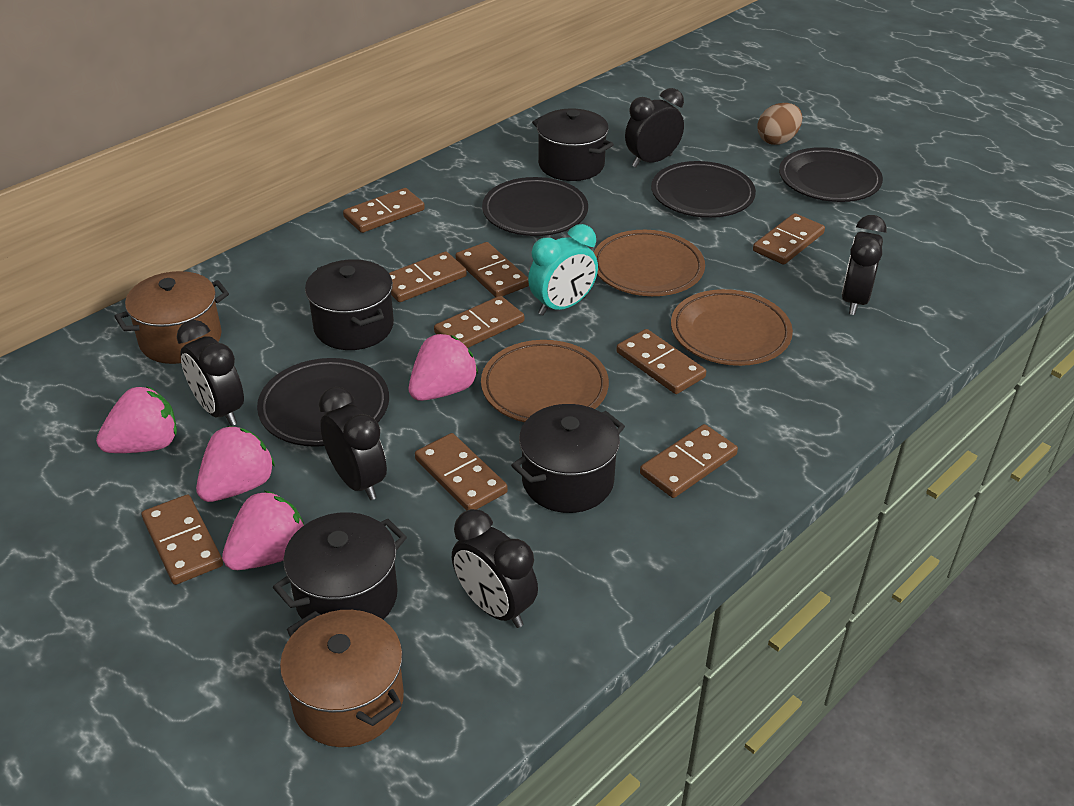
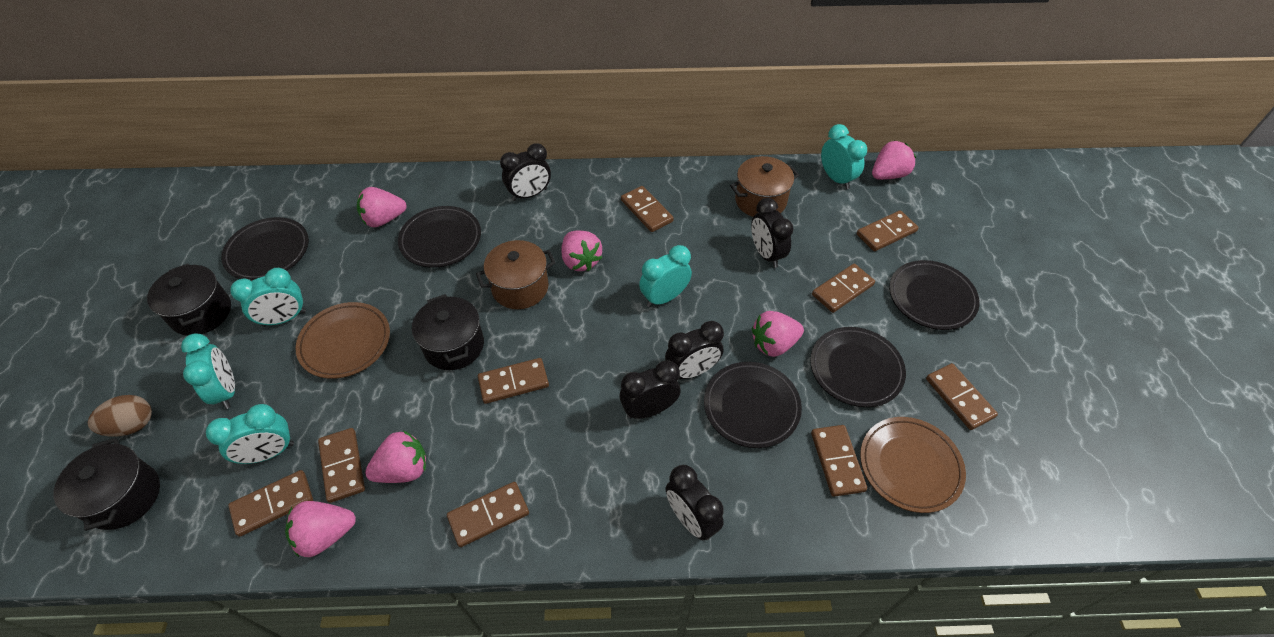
black plate: [257,358,389,447] [482,177,588,236] [651,161,756,218] [779,147,883,202] = 4 -> [221,217,309,281] [398,206,481,268] [704,362,802,448] [810,327,906,407] [889,260,980,330] = 5
black pot: [273,512,407,620] [305,259,394,350] [511,404,625,513] [532,108,614,181] = 4 -> [53,438,160,531] [147,263,231,336] [412,294,484,370] = 3
brown plate: [481,340,609,422] [594,230,705,296] [671,289,793,366] = 3 -> [296,302,390,379] [860,417,966,513] = 2
pink strawberry: [96,386,177,453] [196,426,275,502] [222,490,304,570] [409,334,478,401] = 4 -> [285,501,356,557] [357,187,407,227] [365,430,426,483] [561,230,602,271] [752,311,804,357] [872,141,916,180] = 6
turquoise clock: [528,224,598,316] = 1 -> [181,333,235,409] [206,404,294,464] [231,268,306,327] [639,245,692,307] [821,124,867,189] = 5

